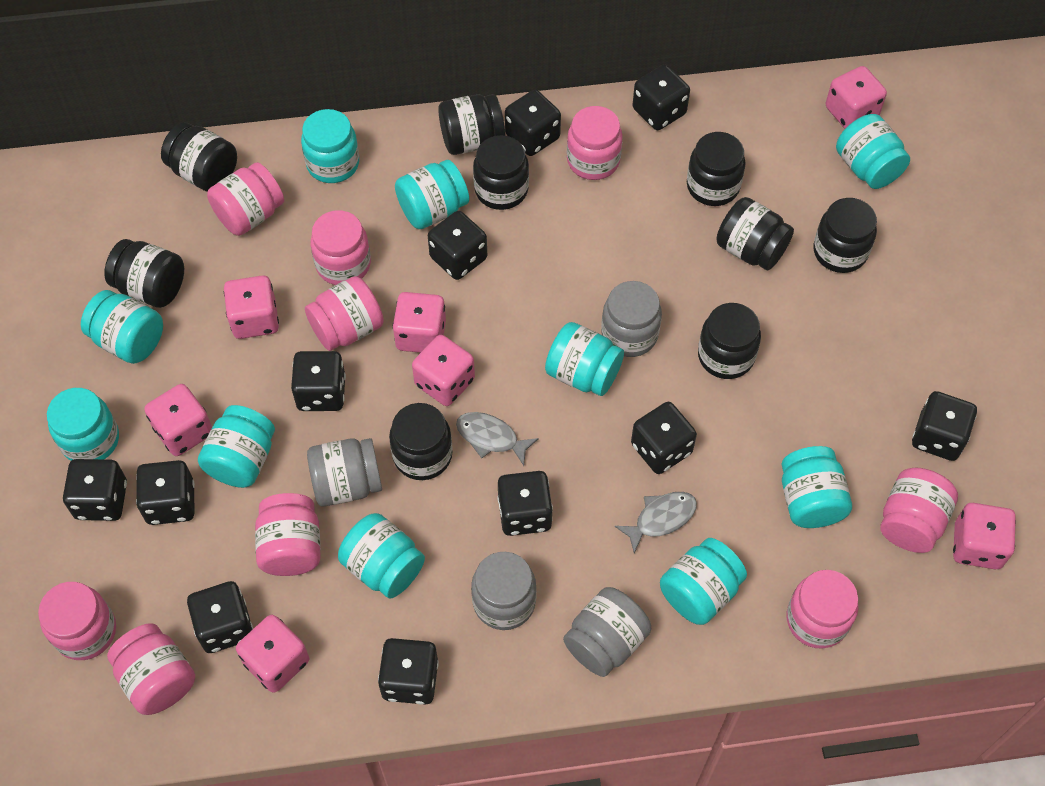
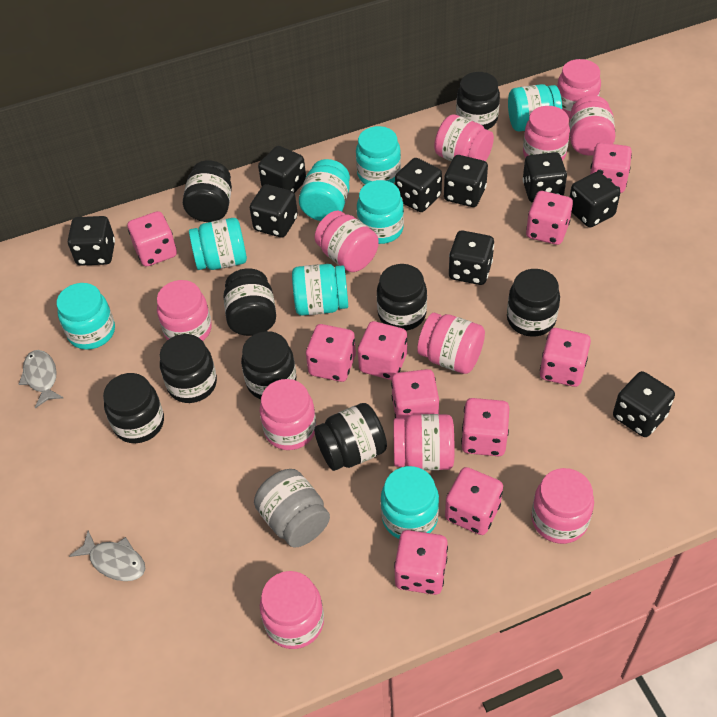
black dice: [63,459,127,521] [136,460,195,525] [187,581,253,653] [291,351,346,411] [378,638,439,704] [428,211,487,280] [498,471,553,536] [505,90,561,156] [631,402,697,474] [632,65,690,130] [912,391,977,461] = 11 -> [68,216,115,266] [250,184,298,238] [258,146,306,193] [395,158,442,212] [444,155,488,207] [449,231,494,285] [523,152,567,202] [570,172,620,227] [613,371,675,437] = 9
grey jar: [307,438,382,507] [471,552,537,630] [563,587,651,677] [601,281,662,357] = 4 -> [254,469,330,548] = 1
pink dice: [144,384,212,456] [224,275,279,339] [236,615,309,693] [393,292,446,353] [412,335,475,406] [826,66,887,129] [953,503,1016,569] = 7 -> [127,211,177,267] [306,324,356,382] [358,321,407,380] [391,369,439,421] [394,530,448,595] [445,467,503,535] [461,398,509,456] [526,191,573,245] [540,328,591,387] [590,143,632,193] = 10
pink jar: [38,582,116,660] [107,623,195,715] [207,162,284,236] [255,493,321,576] [305,276,384,351] [310,210,371,285] [567,106,623,180] [786,570,858,649] [880,468,958,553] = 9 -> [157,280,212,341] [260,379,316,450] [260,571,324,649] [315,211,379,272] [393,414,454,470] [417,313,485,374] [434,114,494,162] [523,106,570,161] [531,468,594,544] [557,59,601,118] [569,95,615,156] = 11
turquoise jar: [47,388,119,461] [81,290,163,364] [198,405,275,488] [301,109,359,183] [338,513,425,599] [395,160,469,229] [545,322,624,396] [660,538,747,625] [781,446,852,528] [836,114,910,189] = 10 -> [57,283,115,350] [189,218,247,270] [292,264,348,316] [299,159,350,221] [356,126,401,185] [357,180,404,244] [381,466,439,539] [508,84,562,131] = 8

